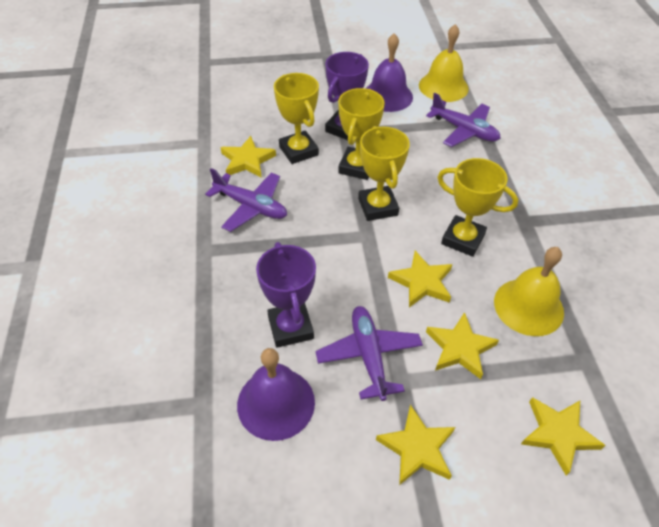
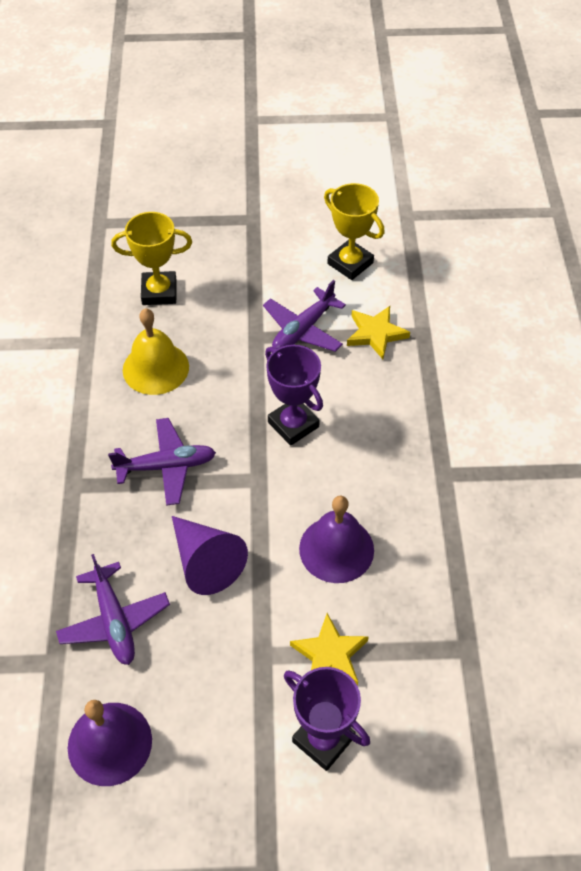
purple cone: none = 0 -> [172,516,248,595] = 1
yellow bell: [419,24,469,102] [494,247,564,336] = 2 -> [123,308,189,395] = 1
yellow star: [220,136,276,178] [376,404,455,485] [388,251,452,307] [426,312,499,379] [521,397,605,476] = 5 -> [290,613,369,686] [347,306,410,359] = 2
yellow trophy: [274,73,319,164] [338,88,385,180] [358,126,410,221] [437,158,518,257] = 4 -> [111,212,192,305] [324,183,385,280] = 2

